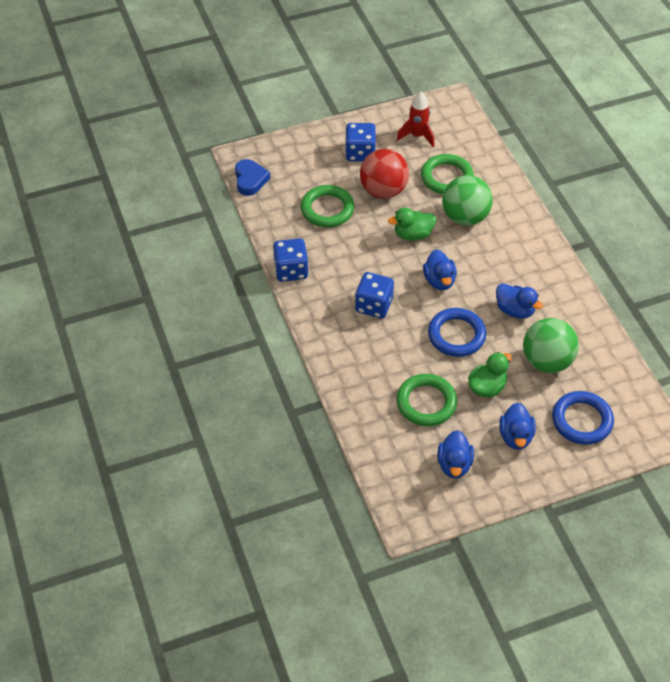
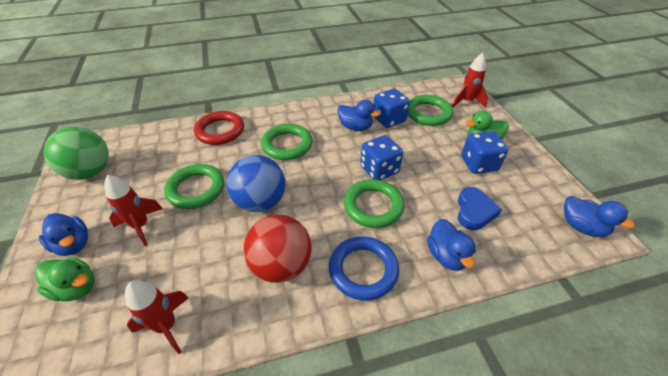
blue ball: none = 0 -> [227,155,285,212] = 1
blue ring: [428,308,486,357] [552,391,614,445] = 2 -> [329,236,399,300] = 1
green ball: [442,175,493,226] [523,318,579,373] = 2 -> [44,127,109,180] = 1
green ring: [301,185,354,227] [397,374,457,426] [421,154,474,194] = 3 -> [164,164,224,209] [261,124,313,160] [344,179,404,228] [408,95,453,126] = 4
red ring: none = 0 -> [194,111,244,145] = 1
red rocket: [397,92,435,147] = 1 -> [104,175,163,246] [125,281,189,354] [452,53,488,108] = 3

